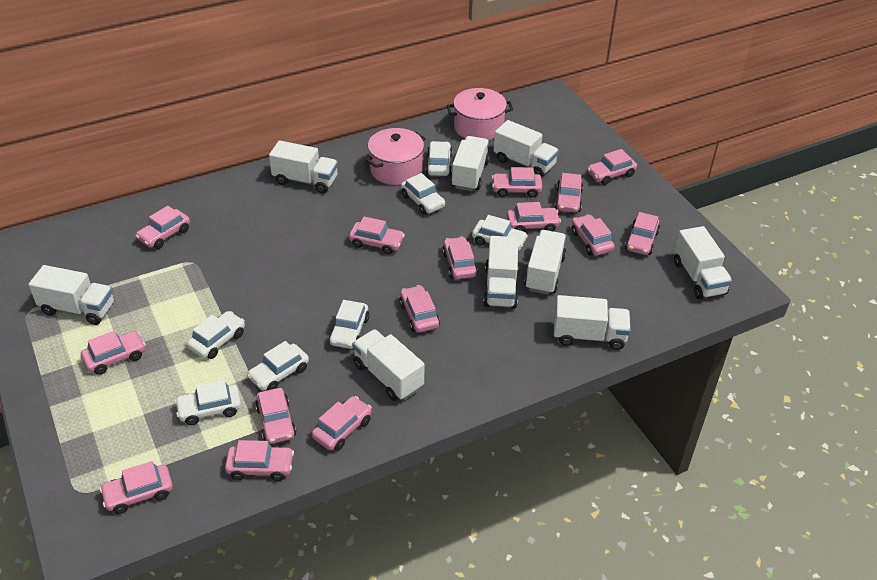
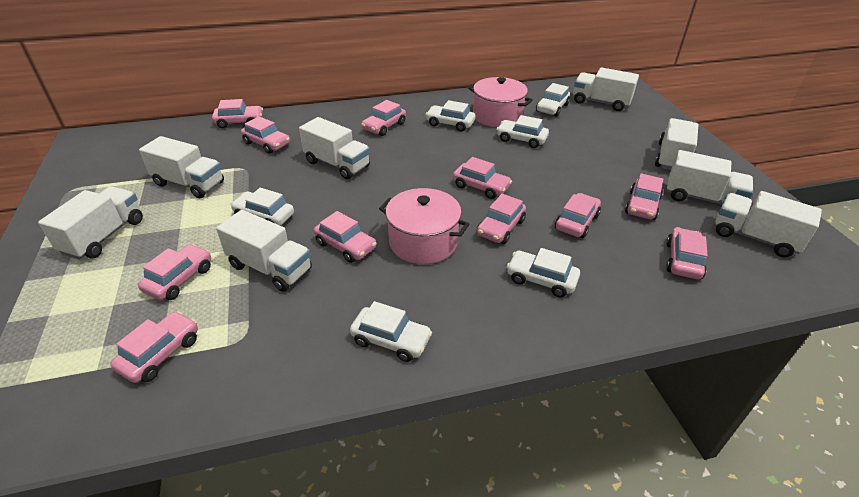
pink car: [81,331,146,375] [100,461,173,514] [136,206,190,249] [225,440,294,481] [255,388,296,444] [312,396,372,451] [349,217,405,254] [399,285,440,333] [442,237,478,279] [492,167,542,198] [507,202,561,232] [555,173,583,213] [571,214,615,256] [587,149,637,185] [625,212,660,255] = 15 -> [110,311,198,383] [138,244,211,300] [212,99,263,128] [241,116,290,154] [314,211,377,263] [361,100,406,136] [453,157,512,199] [477,194,526,244] [555,193,601,238] [625,173,663,220] [666,227,708,279] = 11
white car: [175,380,241,425] [187,311,245,359] [247,341,309,391] [329,300,370,349] [401,173,445,214] [426,141,452,176] [472,215,528,251] = 7 -> [231,188,294,226] [350,301,432,362] [425,100,476,132] [496,115,549,148] [506,248,580,297] [536,83,570,117] = 6
white truck: [28,265,114,325] [269,140,338,193] [352,329,424,401] [451,136,490,191] [483,236,519,309] [494,120,559,177] [524,230,566,295] [554,295,631,350] [674,226,732,299] = 9 -> [38,186,143,260] [139,136,224,198] [216,210,312,292] [299,117,370,179] [573,67,639,111] [655,118,698,170] [666,150,753,204] [715,191,822,257] = 8

